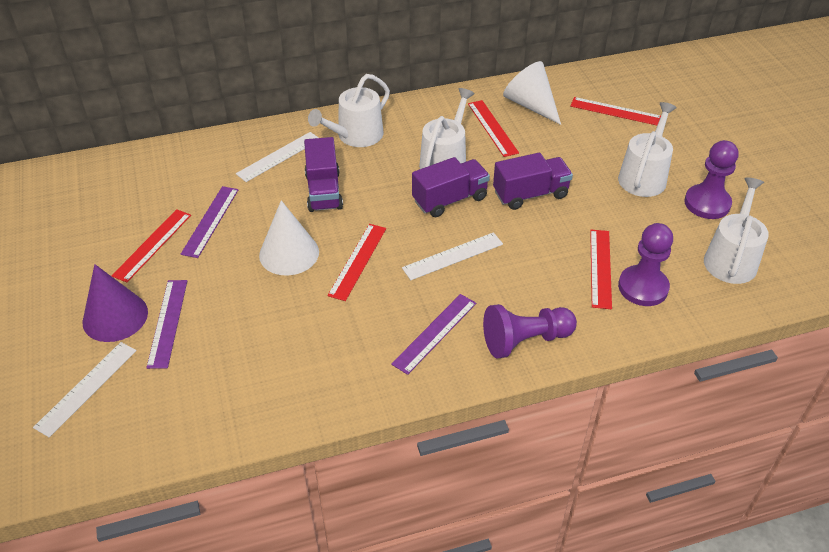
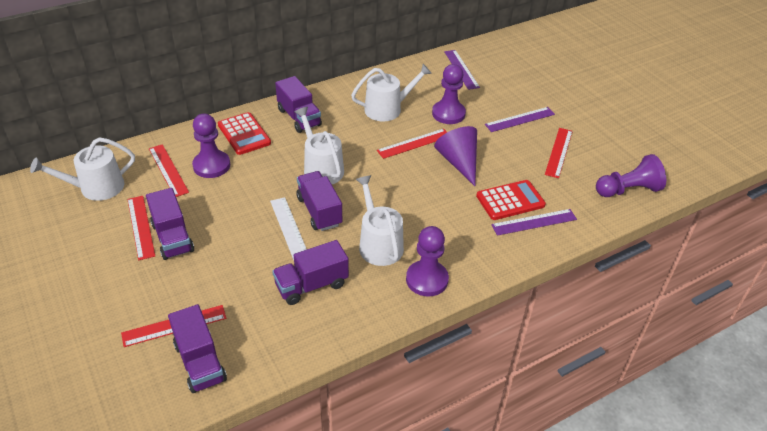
purple pawn: [483,304,577,358] [618,223,673,306] [684,140,739,219] = 3 -> [192,114,230,178] [406,226,449,297] [432,64,466,124] [596,154,666,197] = 4
purple truck: [304,137,343,212] [412,157,490,217] [493,153,573,210] = 3 -> [146,188,194,260] [168,304,227,393] [272,240,349,305] [275,76,322,133] [297,171,342,231] = 5
red calculator: none = 0 -> [218,112,271,155] [476,180,546,220] = 2
white cone: [259,200,319,275] [503,61,561,125] = 2 -> none = 0
white ruler: [33,342,137,438] [236,132,319,182] [402,232,503,280] = 3 -> [270,197,307,260] = 1

